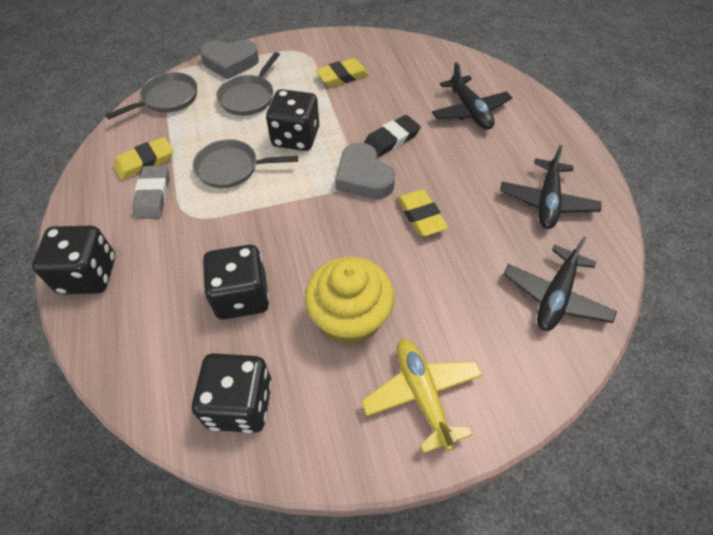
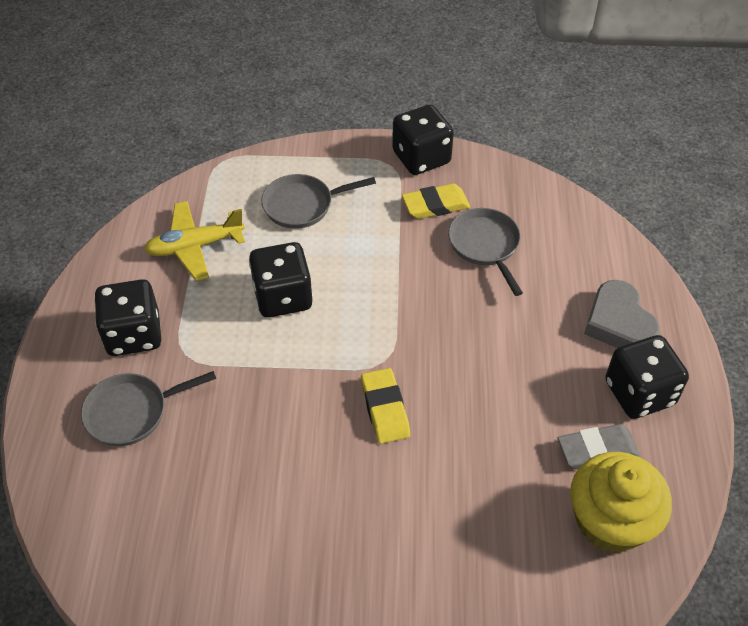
black eraser: [364,115,421,157] = 1 -> none = 0
black plane: [432,62,512,130] [500,145,601,229] [503,237,617,331] = 3 -> none = 0
grey heart: [200,40,259,80] [335,143,395,199] = 2 -> [584,280,660,348] = 1
yellow eraser: [113,137,173,180] [316,58,369,87] [397,189,449,237] = 3 -> [361,368,410,444] [402,184,470,219] = 2

